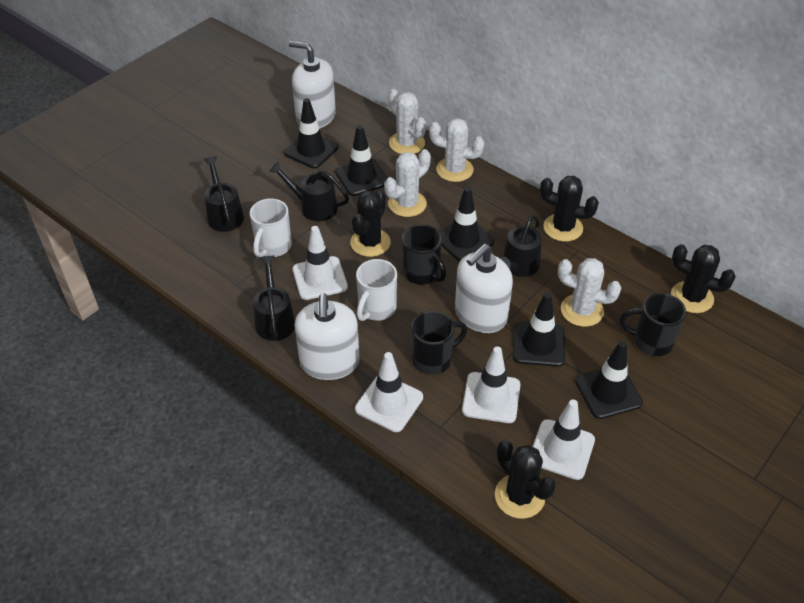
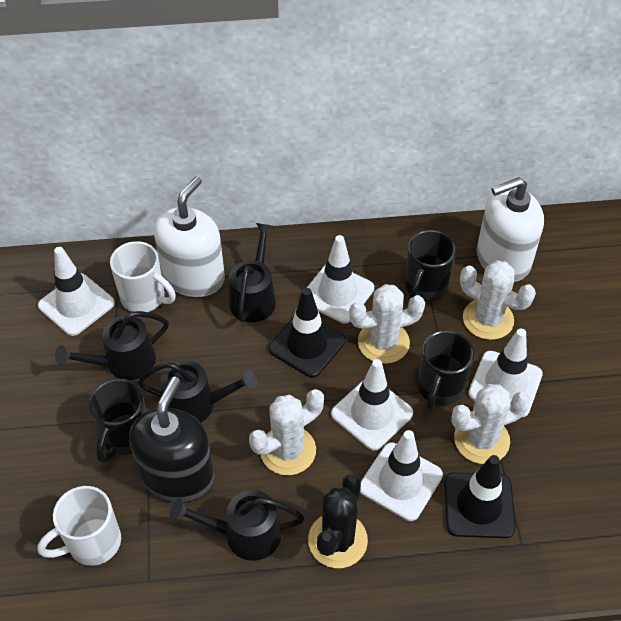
black cactus: [350,190,391,257] [495,441,556,519] [540,176,599,242] [671,244,736,313] = 4 -> [308,474,368,568] = 1
black soap dispenser: none = 0 -> [129,377,214,503] = 1
black traffic cone: [284,98,338,168] [335,125,388,196] [439,187,494,261] [513,292,565,367] [575,341,643,419] = 5 -> [268,288,346,378] [444,455,516,538] = 2
white soap dispenser: [289,41,336,128] [295,293,360,380] [455,244,513,333] = 3 -> [154,177,225,297] [477,177,544,282] = 2
white traffic cone: [293,226,348,300] [355,352,423,432] [462,347,520,423] [533,400,595,480] = 4 -> [38,247,115,336] [307,235,374,324] [331,359,413,451] [360,430,443,521] [468,328,543,417] = 5

